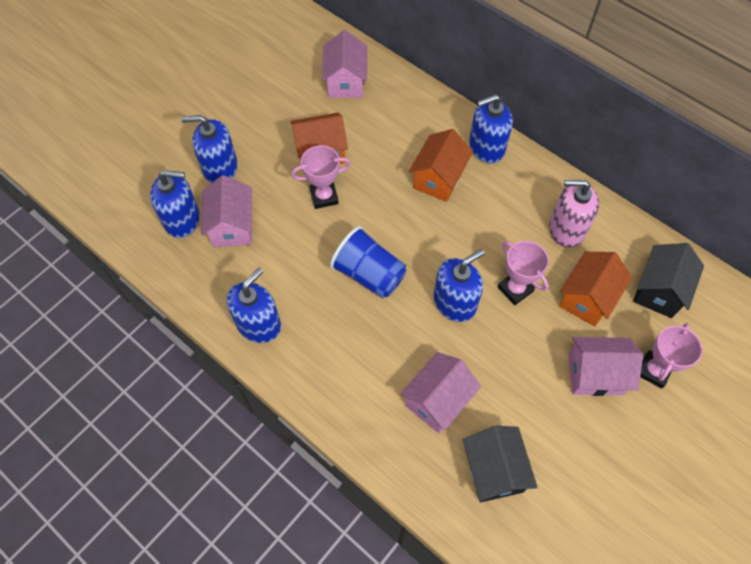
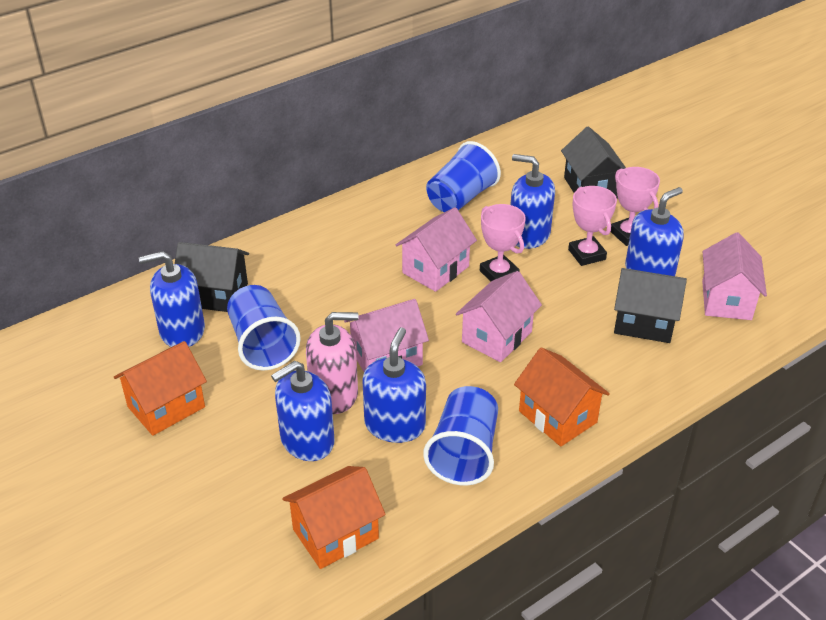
black house: [463,426,538,502] [633,243,704,318] = 2 -> [175,242,249,312] [561,127,626,199] [614,268,687,343] = 3
blue cup: [330,226,407,298] = 1 -> [227,285,301,371] [423,386,498,485] [426,141,501,212] = 3

